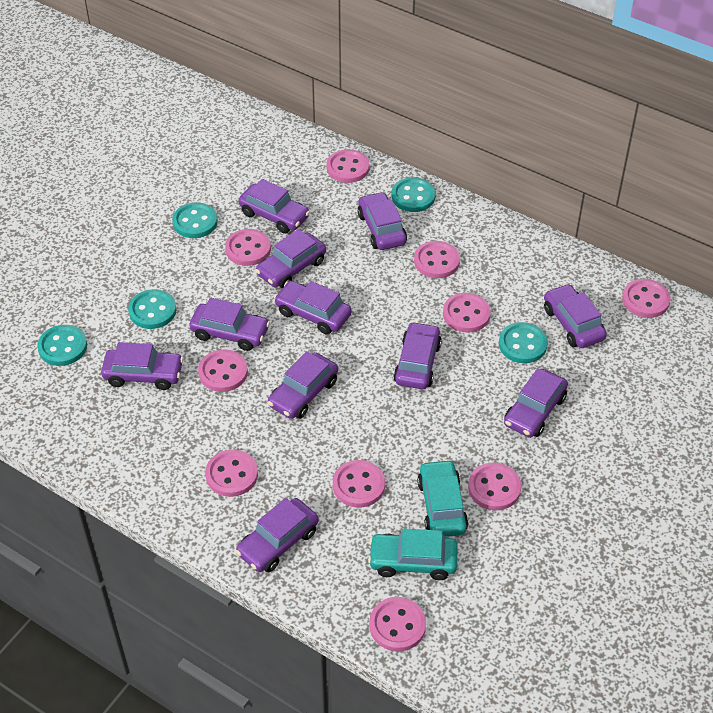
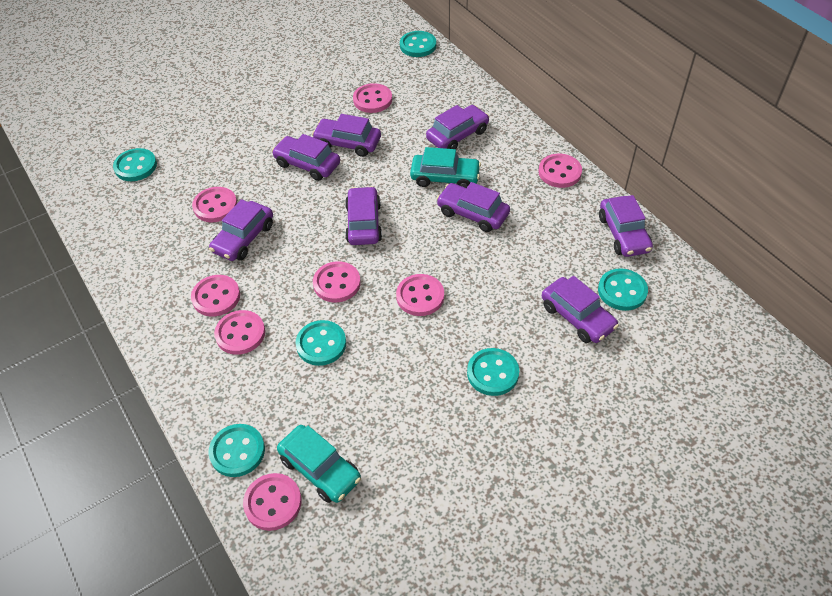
pink button: [198,349,248,392] [205,450,258,497] [225,229,271,266] [326,149,370,183] [333,460,385,508] [369,597,426,652] [414,241,460,278] [443,293,491,333] [468,463,522,510] [622,279,671,318] = 10 -> [191,275,240,317] [192,187,237,222] [214,310,265,355] [243,473,302,531] [313,261,361,303] [353,83,392,113] [396,274,444,316] [539,154,582,188] = 8
purple car: [101,342,184,390] [189,298,270,351] [236,498,319,572] [238,179,310,234] [255,229,326,288] [268,351,338,419] [274,281,352,334] [358,192,407,250] [393,322,442,389] [504,368,568,438] [544,284,607,348] = 11 -> [209,199,273,261] [272,134,340,181] [312,114,381,157] [345,186,382,245] [426,105,489,149] [436,182,510,232] [542,276,619,343] [599,195,653,257] = 8
turquoise button: [37,325,87,366] [128,289,177,329] [172,202,218,238] [392,177,436,212] [499,322,548,363] = 5 -> [113,148,157,181] [208,424,265,477] [296,320,346,366] [400,31,436,57] [467,348,519,396] [598,268,648,311] = 6

